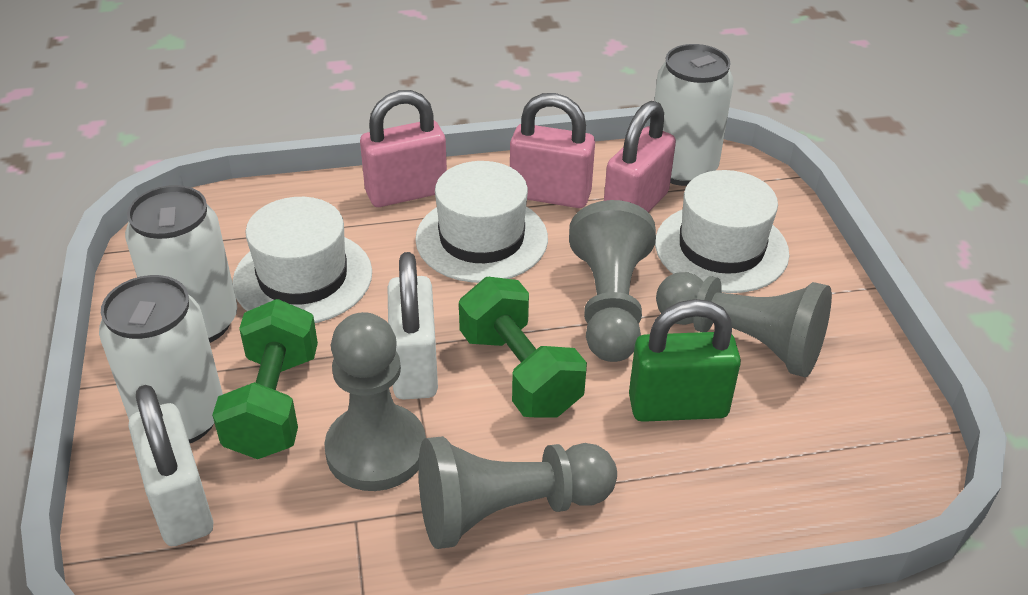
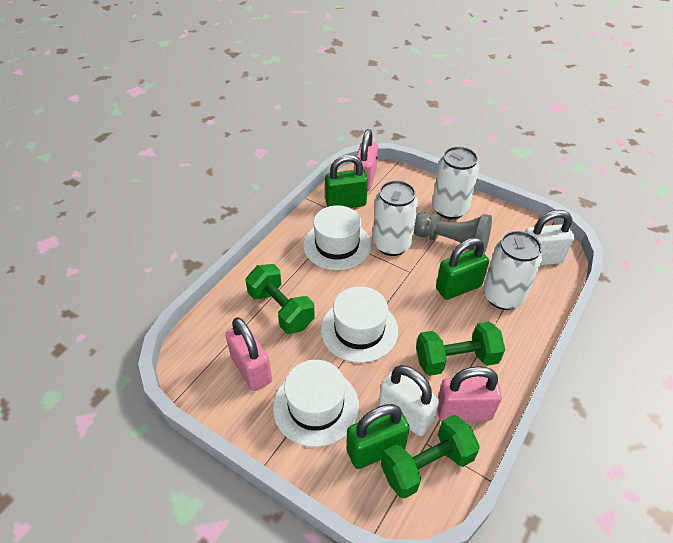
green dumbbell: [212,299,318,459] [459,277,587,418] = 2 -> [245,264,315,334] [381,415,480,499] [416,321,505,376] = 3
green padlock: [629,299,741,422] = 1 -> [325,155,368,208] [347,404,410,469] [436,238,489,300] = 3
grey pawn: [324,312,426,491] [418,436,617,549] [569,200,656,362] [656,272,832,377] = 4 -> [414,212,492,254] = 1

